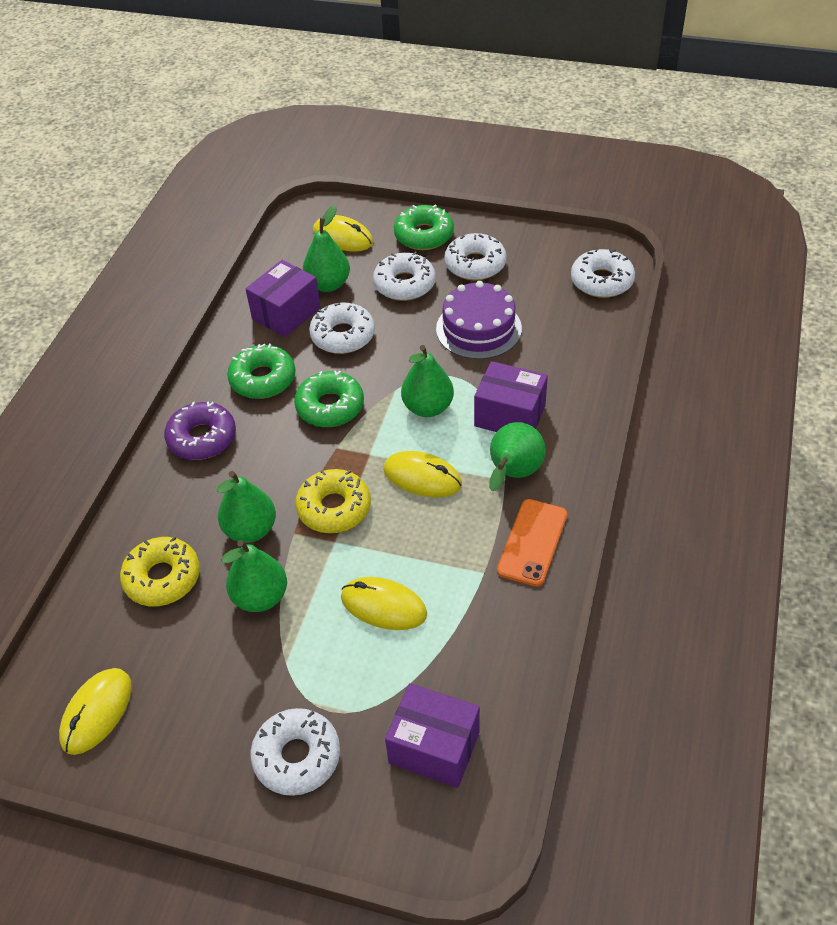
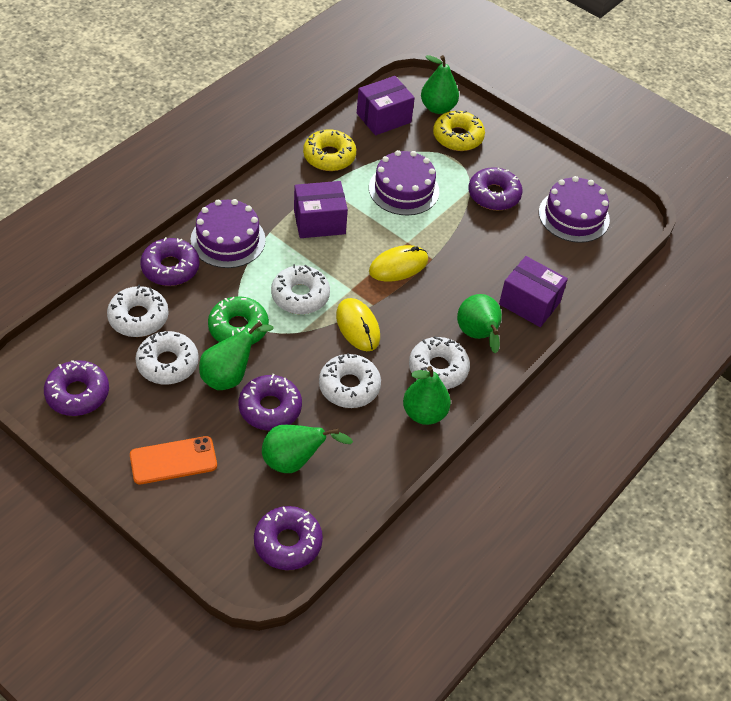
green donut: [227,344,295,399] [294,371,364,427] [394,204,454,250] = 3 -> [208,296,269,345] = 1
purple cake: [436,281,522,359] = 1 -> [190,199,266,268] [369,150,439,215] [539,176,610,243] = 3
purple donut: [164,402,236,460] = 1 -> [44,360,109,416] [140,237,200,286] [239,374,302,431] [254,506,323,570] [469,167,523,210] = 5
yellow mouse: [59,668,132,755] [313,215,373,252] [341,577,427,630] [383,451,462,497] = 4 -> [336,298,380,351] [369,245,428,282] = 2

